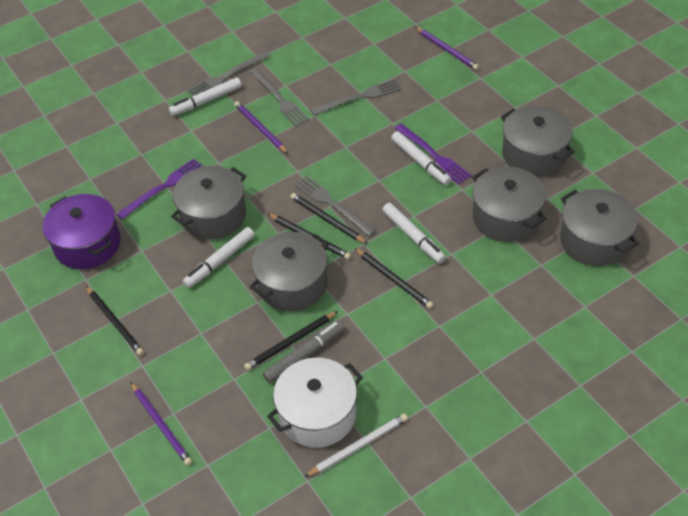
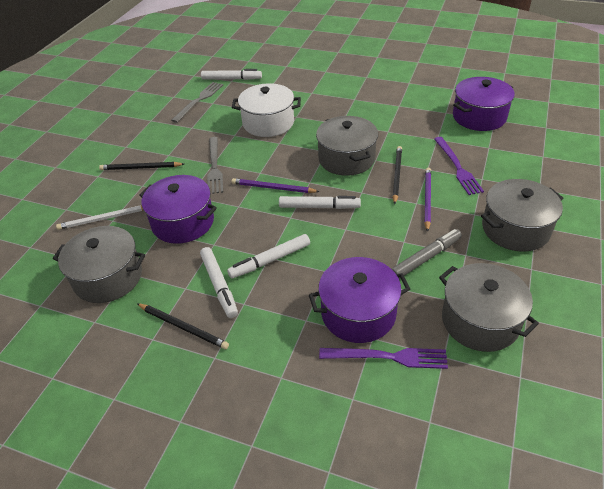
black pencil: [86,286,144,356] [244,311,338,370] [267,213,351,259] [291,193,368,244] [355,248,434,309] = 5 -> [99,162,184,170] [137,303,229,349] [392,146,402,204] = 3
grey fork: [188,51,271,96] [250,68,309,126] [295,176,376,237] [310,79,402,115] = 4 -> [171,82,223,123] [207,137,223,194] = 2
grey pot: [171,166,246,240] [250,232,329,312] [472,167,547,242] [501,106,575,176] [560,189,639,266] = 5 -> [53,226,145,303] [316,116,378,176] [439,263,539,352] [481,179,564,252] = 4
purple pencil: [131,382,192,466] [234,101,288,154] [415,27,479,70] = 3 -> [232,178,320,193] [424,168,431,232] = 2
purple pot: [43,194,121,269] = 1 -> [139,175,217,244] [309,257,410,343] [453,77,515,131] = 3

